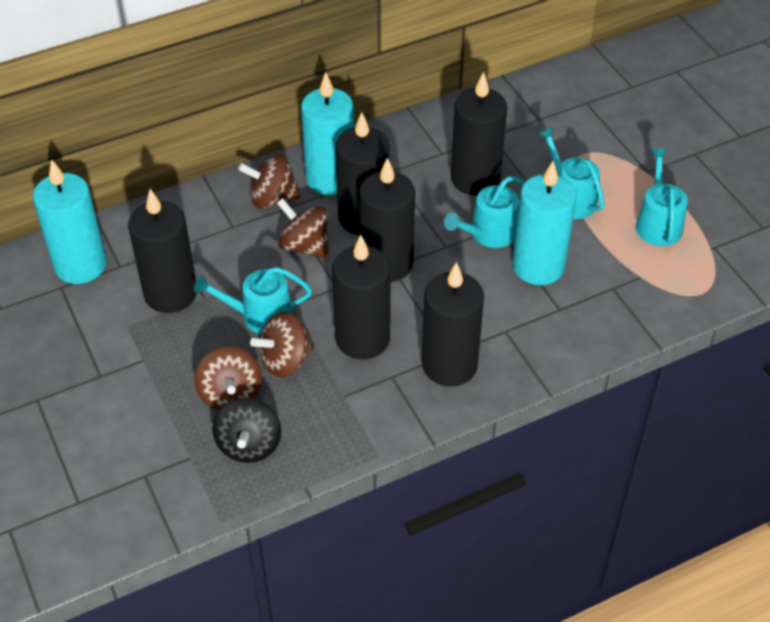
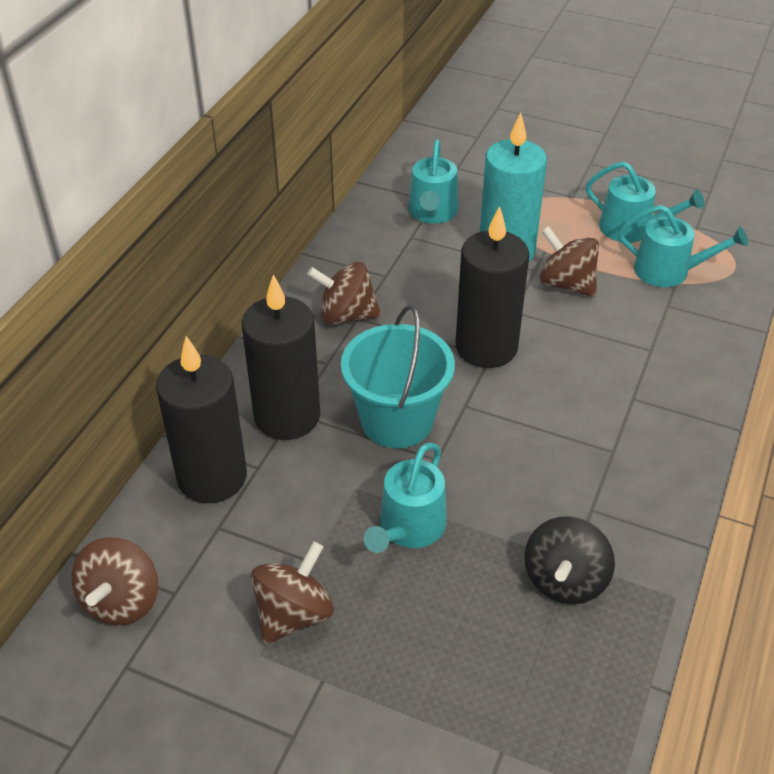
black candle: [128,189,197,313] [332,235,391,359] [335,112,389,236] [359,158,415,282] [422,262,484,387] [451,72,507,195] = 6 -> [156,336,247,503] [242,275,320,440] [456,206,529,368] = 3
turquoise bucket: none = 0 -> [341,305,455,448] = 1
turquoise candle: [33,159,107,284] [301,72,354,196] [513,161,576,285] = 3 -> [480,113,547,262] = 1

